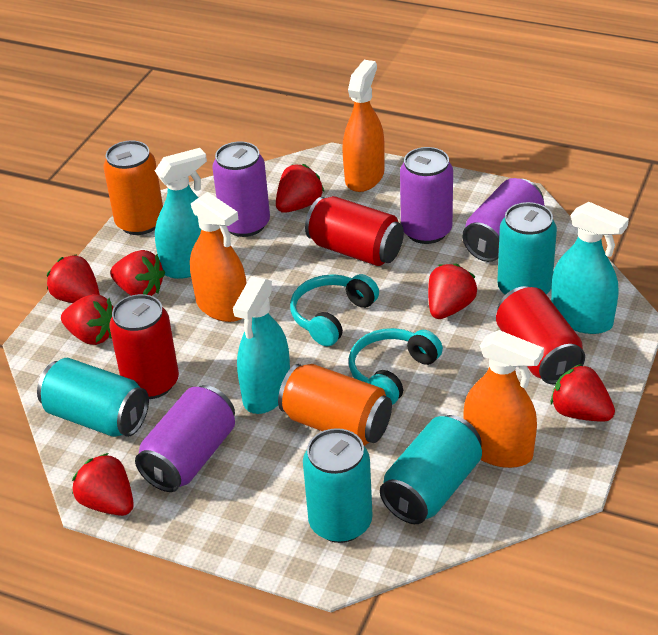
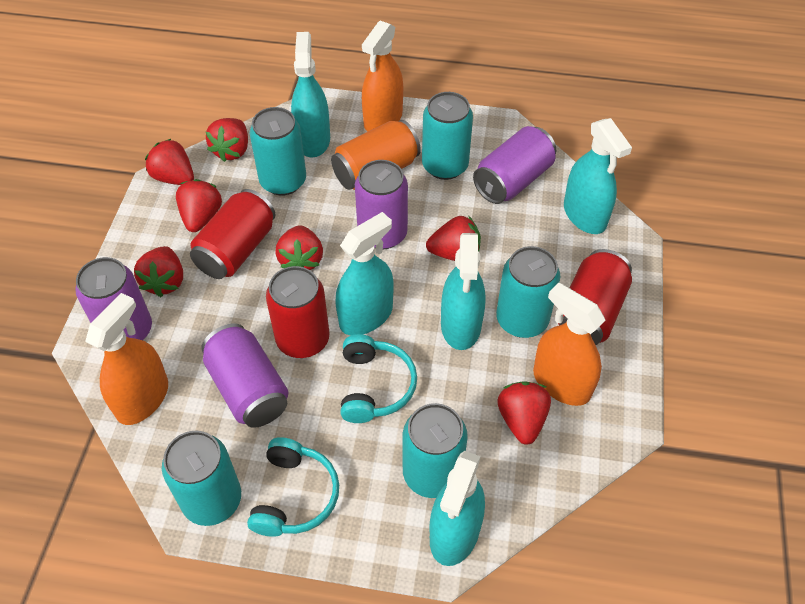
orange can: [104,140,163,235] [278,364,392,446] = 2 -> [331,120,421,190] = 1
turquoise can: [37,358,149,437] [303,428,373,543] [380,415,482,524] [497,202,557,295] = 4 -> [162,431,241,526] [250,107,306,196] [403,403,468,498] [422,92,473,180] [496,246,560,338] = 5
turquoise spray bottle: [155,148,207,279] [233,276,290,414] [551,202,629,334] = 3 -> [291,32,330,158] [335,212,394,335] [429,451,485,566] [441,233,485,350] [564,118,632,234] = 5

